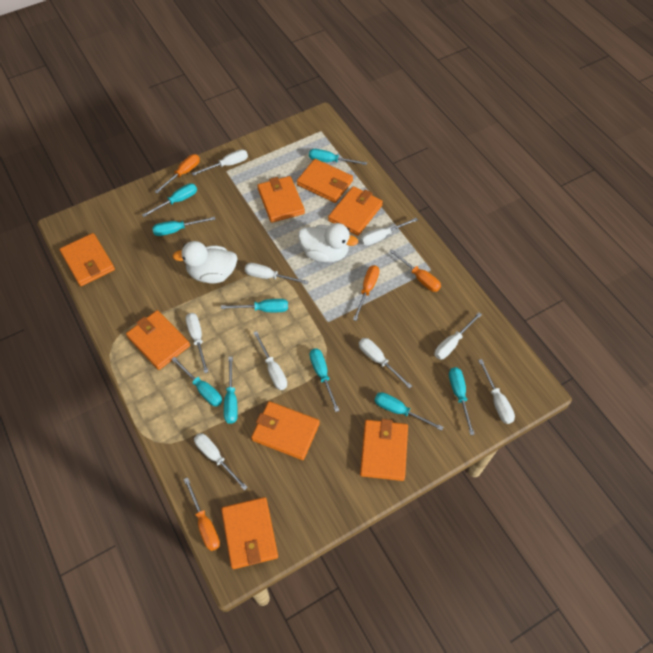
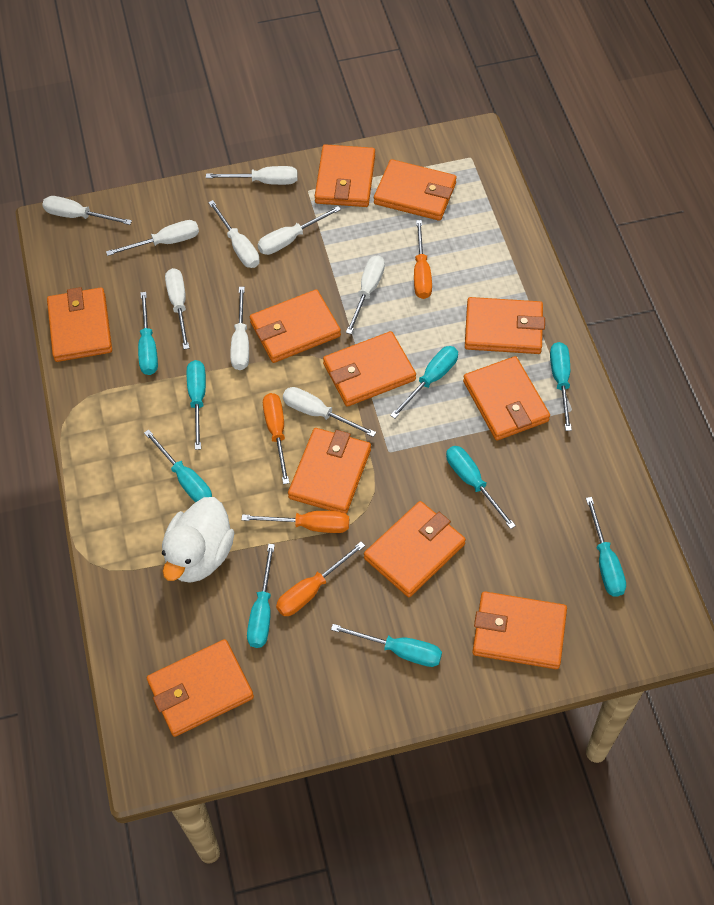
orange wallet: [59,233,115,286] [126,310,190,370] [221,497,278,569] [251,401,320,460] [257,176,305,223] [297,159,353,203] [328,186,383,236] [360,419,408,481] = 8 -> [47,287,112,362] [147,639,254,737] [250,289,341,363] [288,428,371,514] [315,144,375,207] [323,331,416,407] [364,501,466,597] [374,159,457,221] [463,356,550,440] [465,297,545,354] [472,591,567,669] = 11
white duck: [173,241,238,283] [298,223,358,262] = 2 -> [162,497,234,583] = 1

